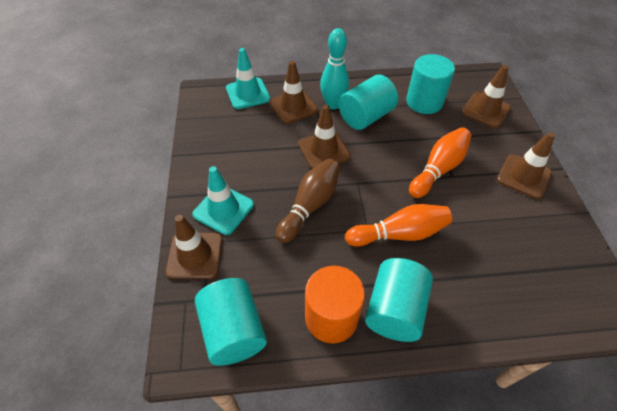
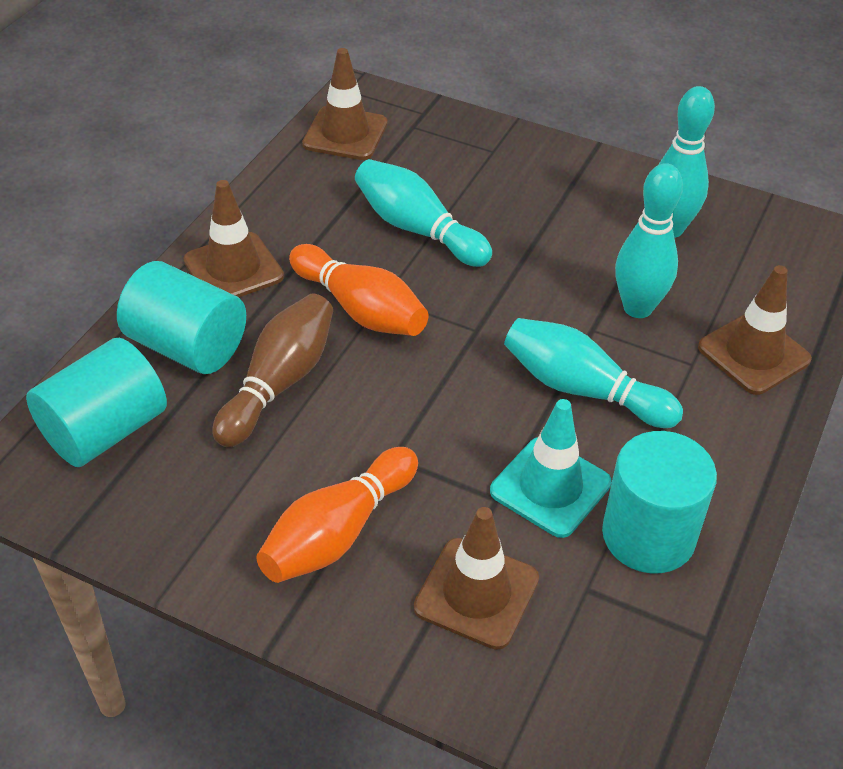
brown traffic cone: [165,215,222,279] [269,61,318,124] [298,105,350,169] [462,65,511,128] [497,132,555,199] = 5 -> [183,180,284,297] [302,48,387,160] [414,507,539,650] [698,265,812,395] = 4
orange cylinder: [305,266,365,344] = 1 -> none = 0
turquoise bowling pin: [320,28,349,110] = 1 -> [355,159,492,267] [504,318,683,428] [615,163,683,318] [658,86,715,238] = 4
turquoise cylinder: [195,278,267,366] [339,75,398,130] [365,258,433,342] [406,54,455,114] = 4 -> [26,338,167,467] [117,261,246,374] [602,431,717,573] = 3
turquoise traffic cone: [192,166,254,235] [226,48,270,109] = 2 -> [490,399,612,538] = 1

